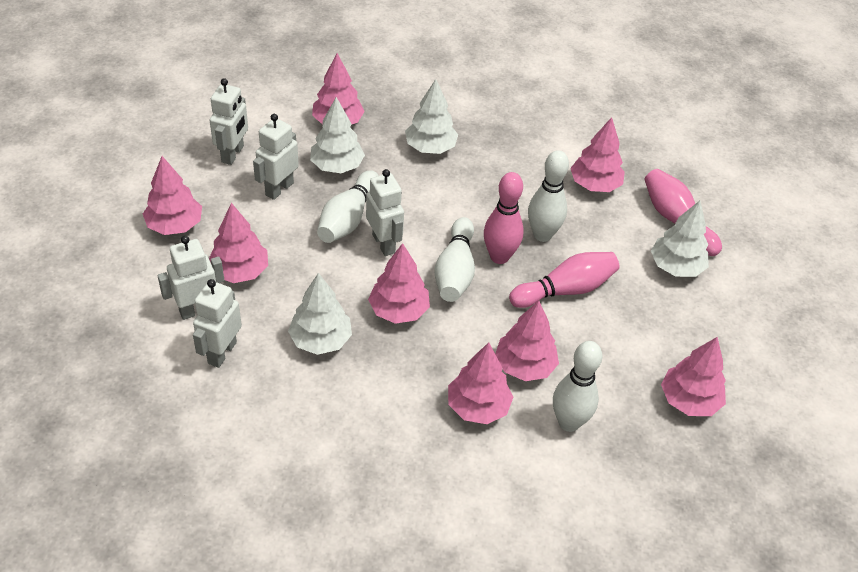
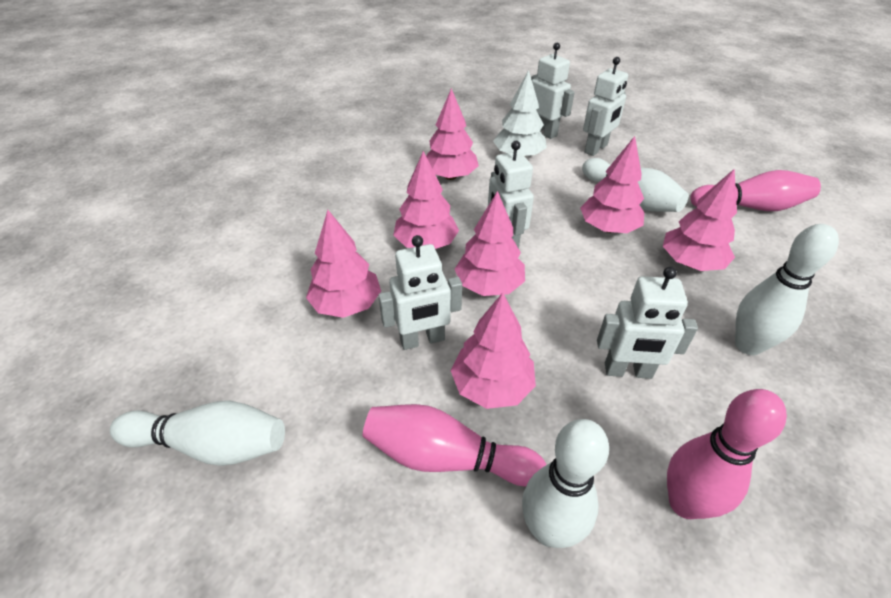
pink tree: [143,156,202,235] [209,203,268,283] [312,53,365,125] [368,243,430,324] [448,342,513,424] [495,301,559,381] [570,117,625,192] [661,337,726,416] = 8 -> [306,210,381,318] [393,151,459,249] [426,88,479,180] [450,292,536,409] [455,191,525,296] [580,136,644,233] [663,169,737,271] = 7
white tree: [288,273,352,355] [310,97,365,173] [405,79,458,154] [651,201,709,277] = 4 -> [493,70,547,156] = 1

